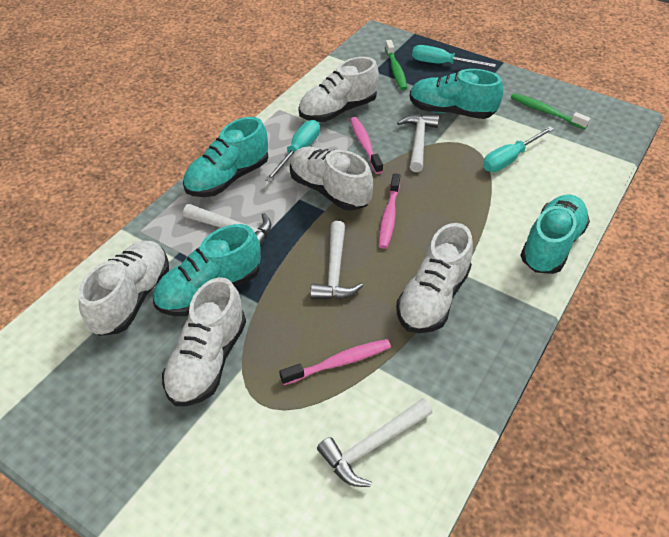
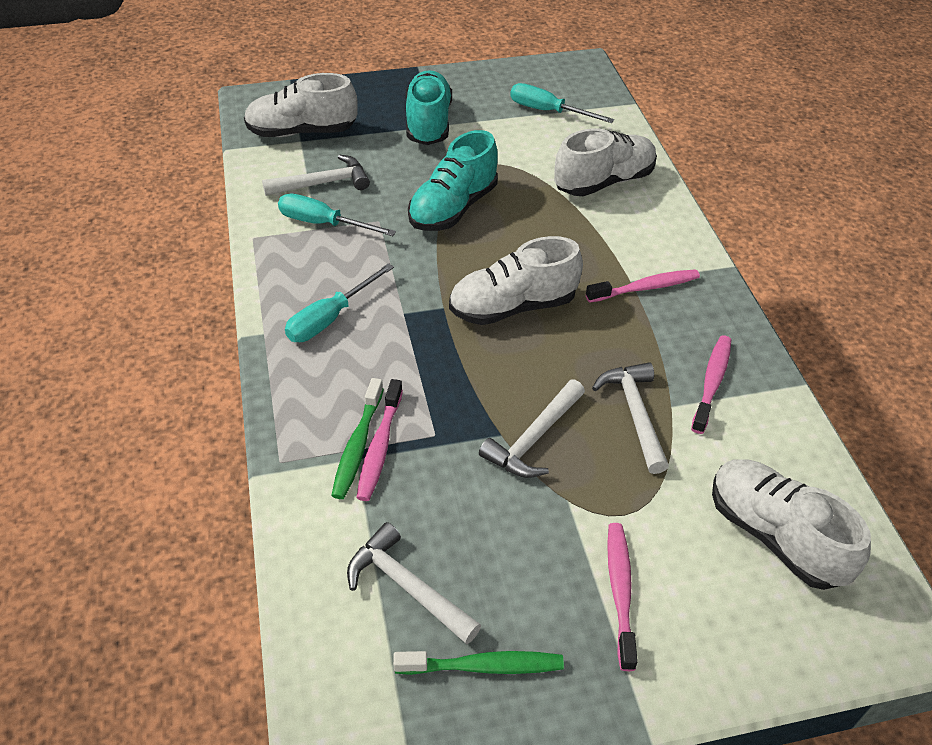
pink toothbrush: [279,339,391,385] [350,117,383,174] [379,173,401,249] = 3 -> [356,379,403,501] [586,269,700,303] [607,523,638,671] [691,335,731,434] = 4
turquoise shoe: [153,224,261,316] [183,117,268,197] [410,69,503,119] [520,194,590,274] = 4 -> [405,70,452,145] [408,130,498,231] = 2
white shoe: [78,241,169,336] [162,277,246,406] [290,147,373,211] [298,57,379,122] [396,223,473,333] = 5 -> [244,73,358,137] [449,236,583,325] [554,128,657,196] [712,459,871,590] = 4

